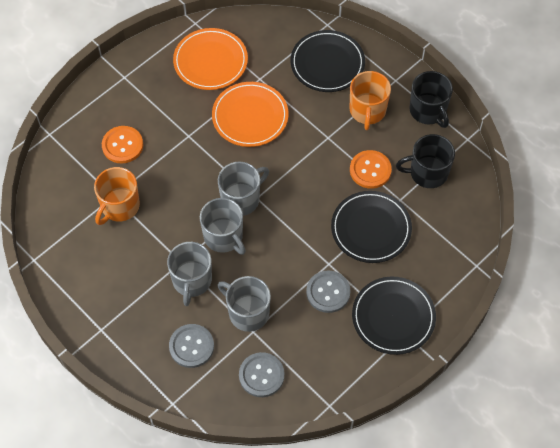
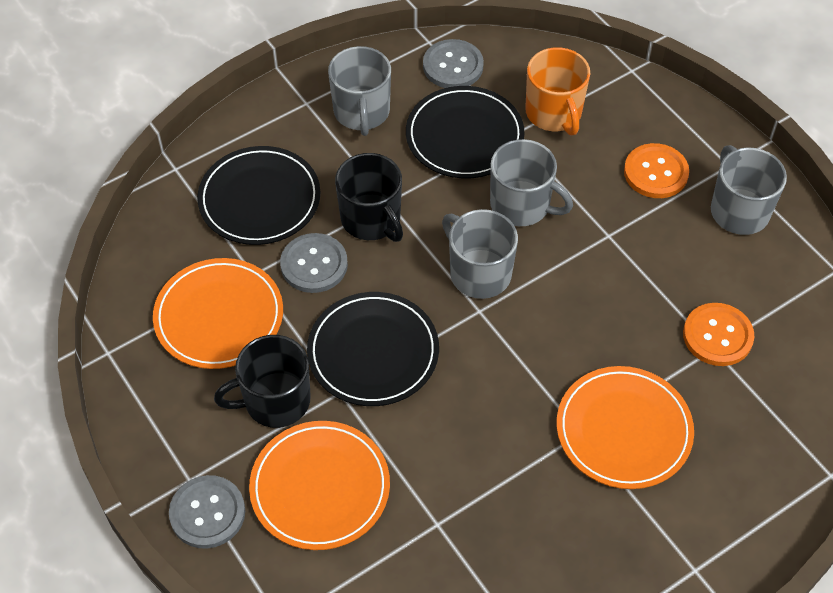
orange mug: [94,167,140,225] [350,71,391,130] = 2 -> [525,47,590,135] = 1
orange plate: [173,28,248,90] [212,82,289,147] = 2 -> [153,258,283,369] [249,421,390,550] [557,366,694,489] = 3

